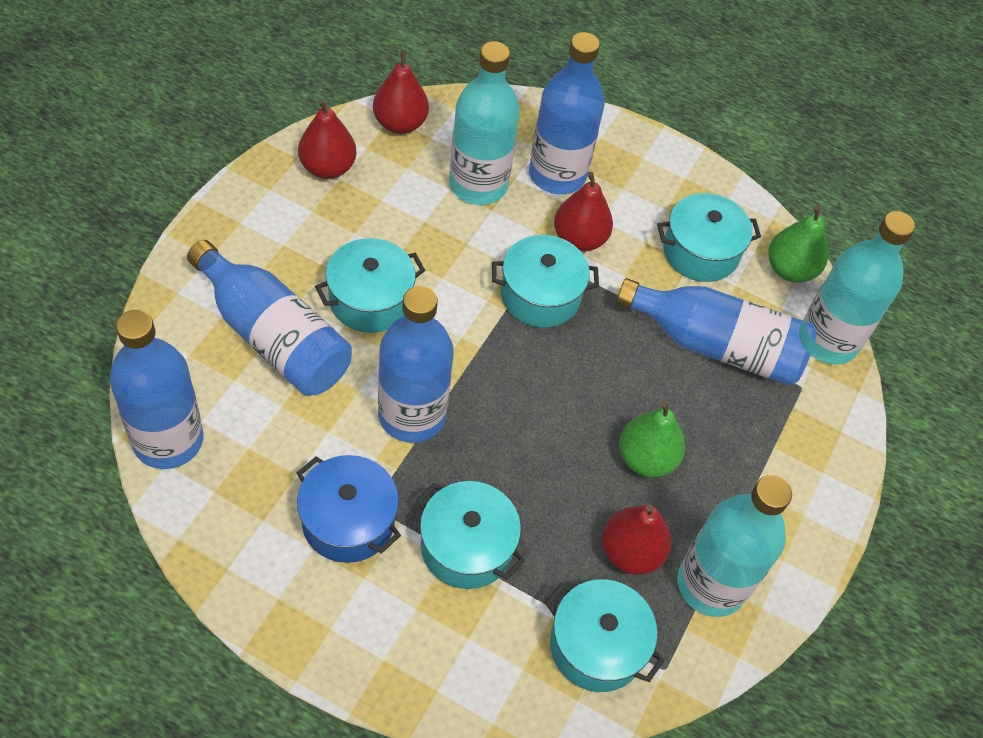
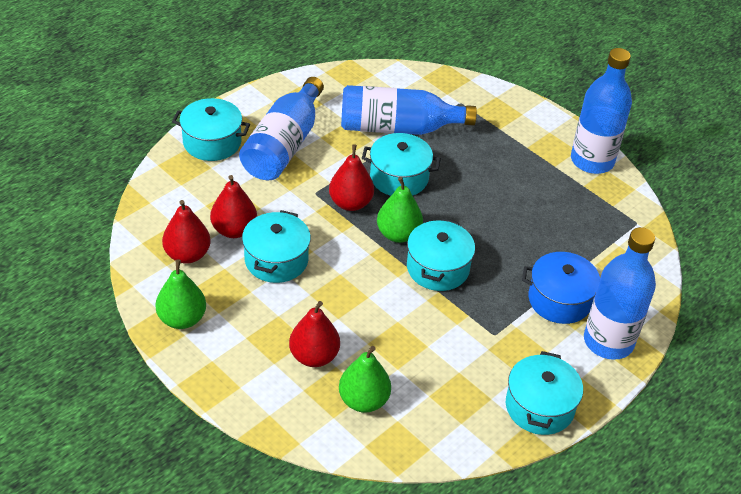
blue bottle: [110,310,203,469] [187,240,352,396] [378,286,454,443] [529,32,605,194] [616,278,817,386] = 5 -> [239,77,324,180] [341,85,477,135] [571,48,632,174] [584,227,656,360] = 4
green pear: [619,401,685,478] [768,205,828,283] = 2 -> [155,259,206,329] [339,346,391,413] [377,177,423,243] = 3
turquoise bottle: [449,41,520,205] [677,475,792,617] [803,211,915,364] = 3 -> none = 0

